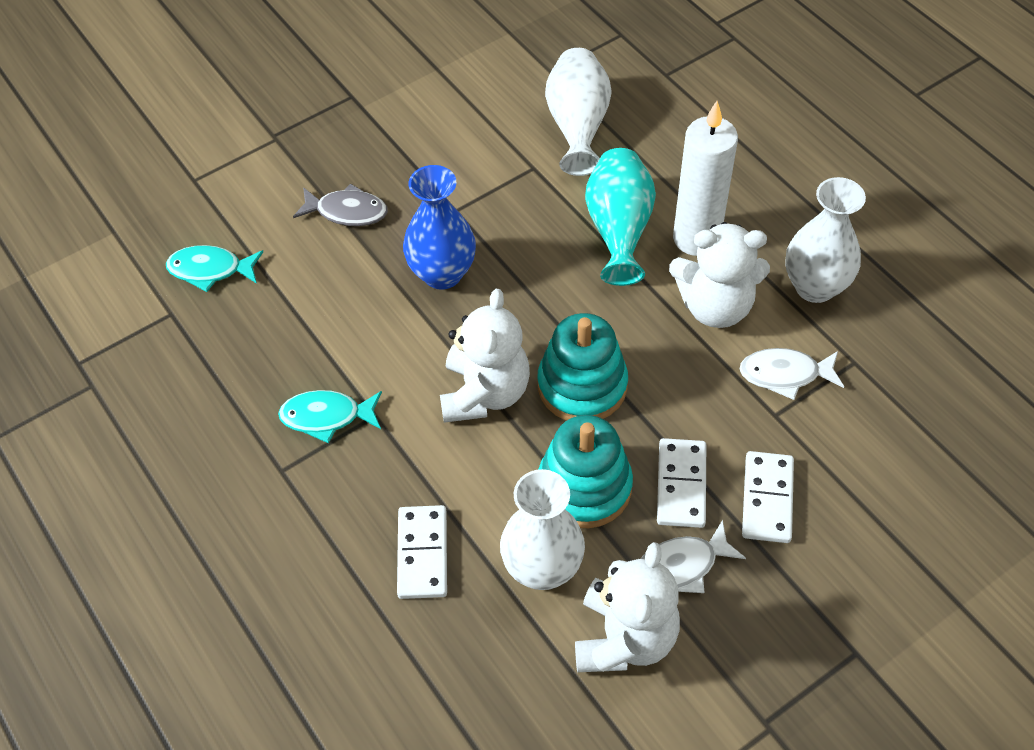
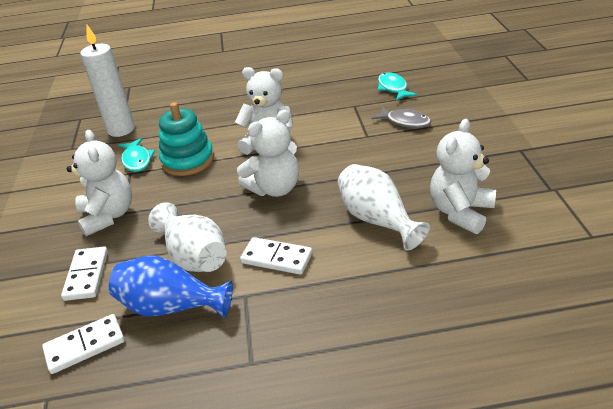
turquoise stacking toy: [537,313,628,421] [538,415,633,528] = 2 -> [159,102,214,176] = 1
turquoise vase: [585,148,656,286] = 1 -> none = 0
white fish: [641,520,746,593] [740,348,844,400] = 2 -> none = 0
white teddy bear: [440,289,530,423] [575,542,680,672] [669,222,770,328] = 3 -> [67,130,132,236] [235,67,294,155] [237,110,299,197] [430,119,496,234] = 4
white vase: [500,469,585,590] [545,48,612,176] [785,177,866,303] = 3 -> [148,202,227,272] [337,164,430,251] = 2

